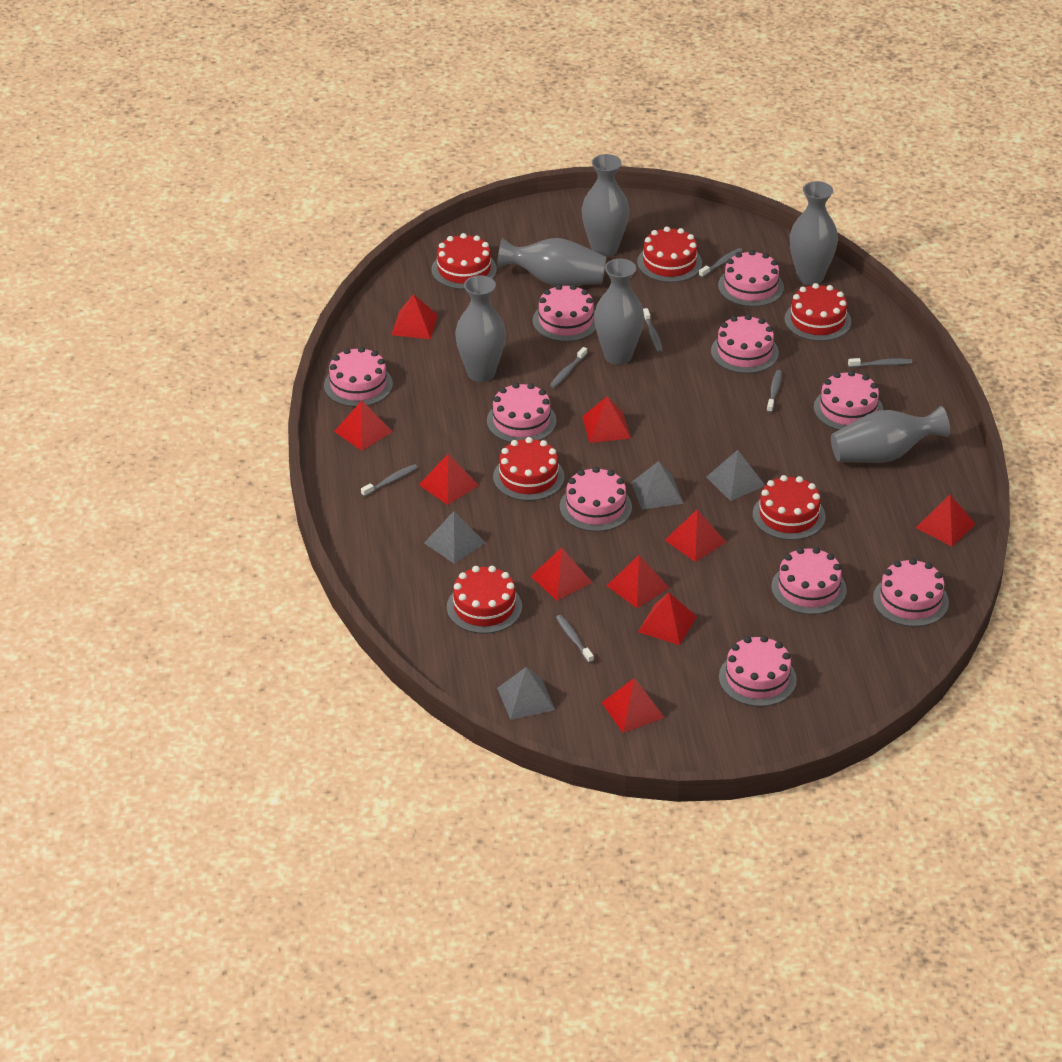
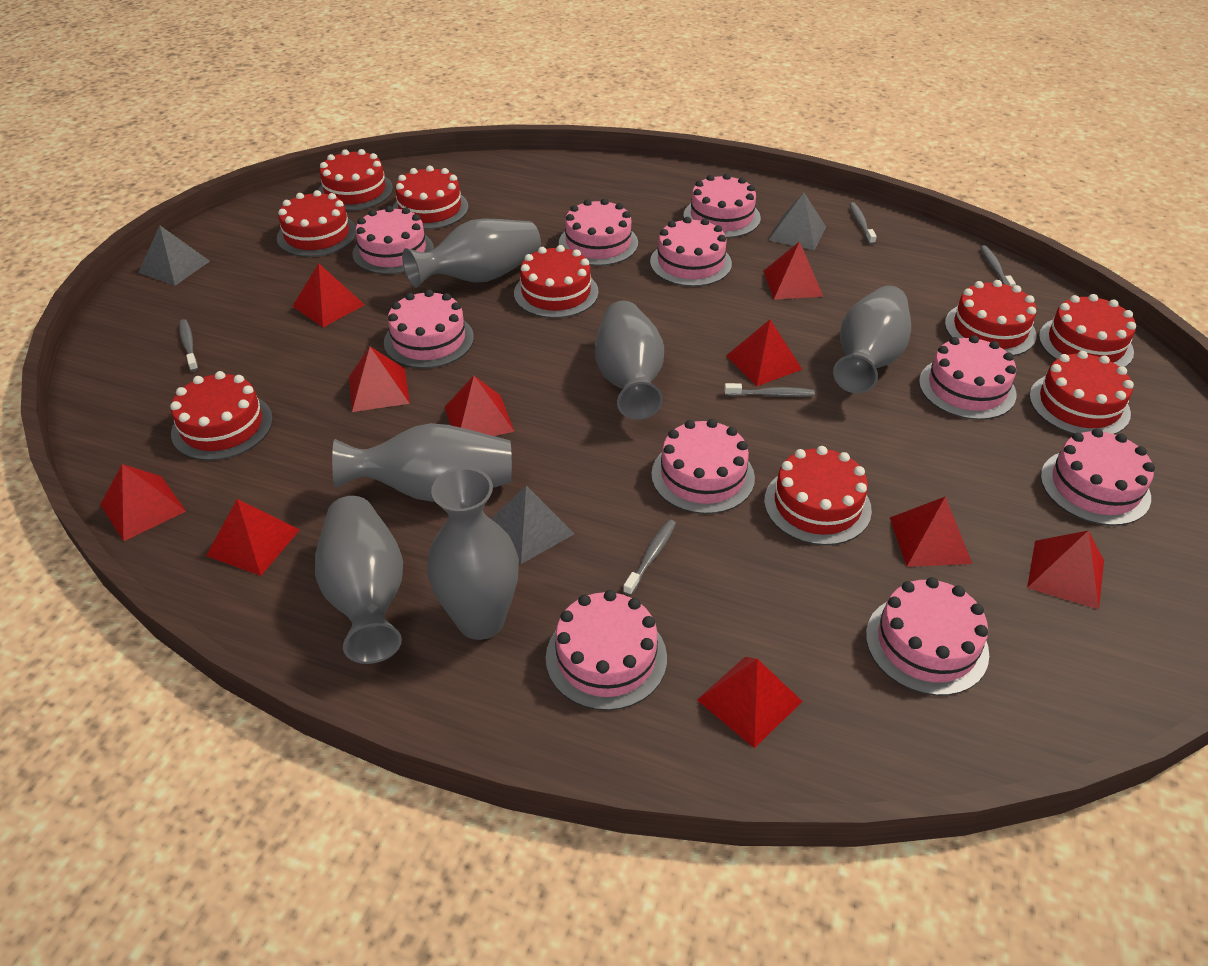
grey pyramid: [424,511,486,564] [497,667,555,720] [631,461,684,510] [706,450,765,501] = 4 -> [138,225,210,286] [491,486,574,564] [769,193,826,250] = 3
grey toothbrush: [361,464,418,497] [550,347,587,388] [556,615,594,663] [643,308,663,352] [699,248,743,278] [767,370,782,413] [848,358,912,368] = 7 -> [179,319,198,372] [623,520,676,596] [724,383,815,397] [849,202,877,245] [980,245,1016,287] = 5
red cake: [432,233,497,289] [447,566,522,634] [493,437,564,501] [637,227,702,283] [753,475,825,540] [784,283,851,341] = 6 -> [170,371,273,461] [277,190,356,257] [318,149,393,211] [393,166,468,229] [514,245,599,318] [764,446,872,545] [945,280,1037,356] [1029,351,1134,434] [1039,294,1136,367] = 9

